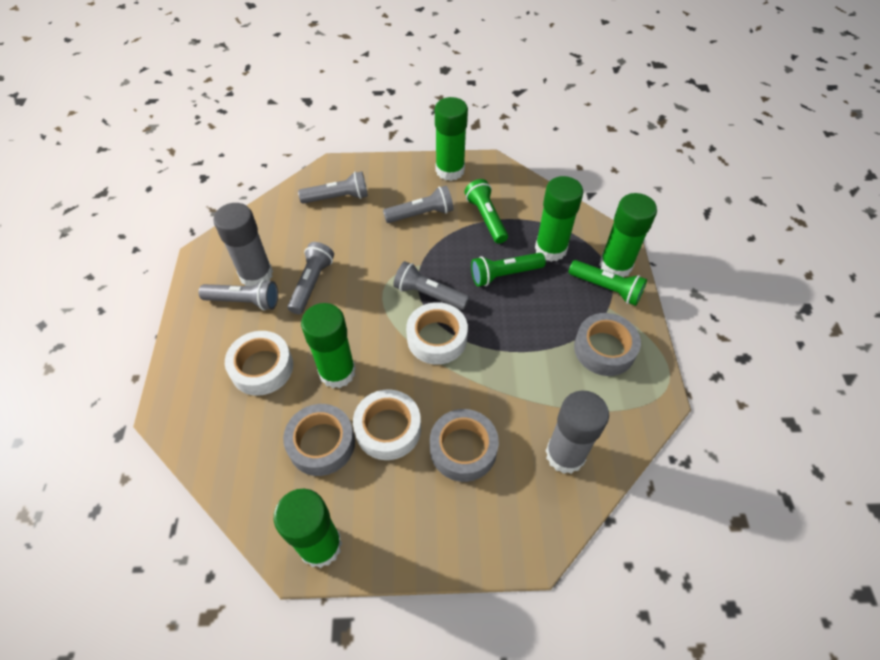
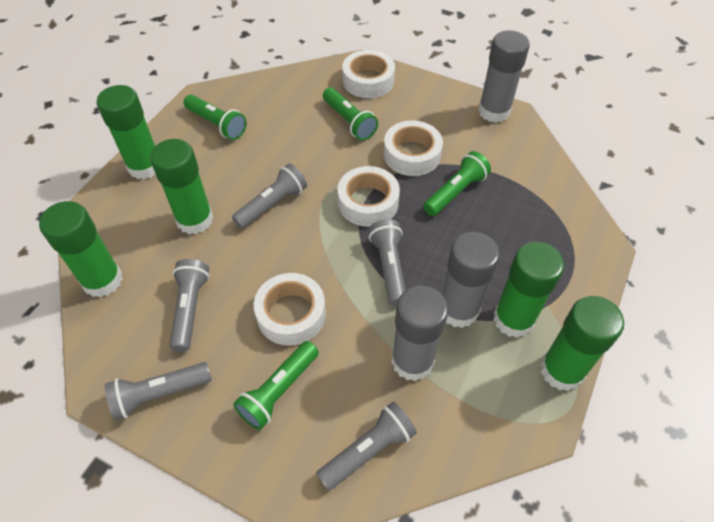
green flashlight: [464,179,508,244] [471,253,546,287] [569,260,647,306] = 3 -> [183,95,247,140] [233,341,319,430] [323,88,378,140] [423,151,491,216] = 4
grey glue stick: [214,203,273,286] [546,391,609,474] = 2 -> [391,286,448,381] [442,232,500,328] [478,30,530,123] = 3
grey tape: [283,404,355,476] [430,409,499,482] [574,313,641,376] = 3 -> none = 0
white tape: [225,331,293,396] [353,389,421,460] [406,302,468,365] = 3 -> [254,273,326,346] [338,166,400,227] [342,50,395,98] [384,120,443,176] = 4

